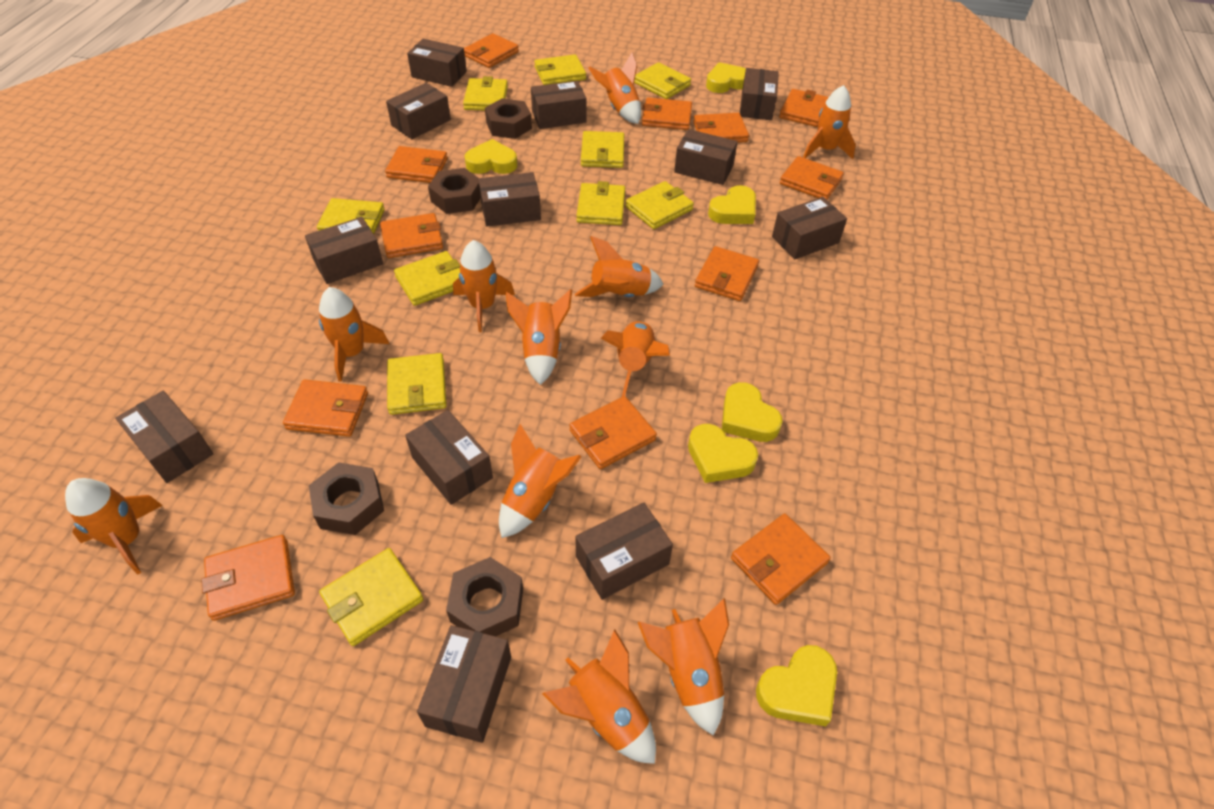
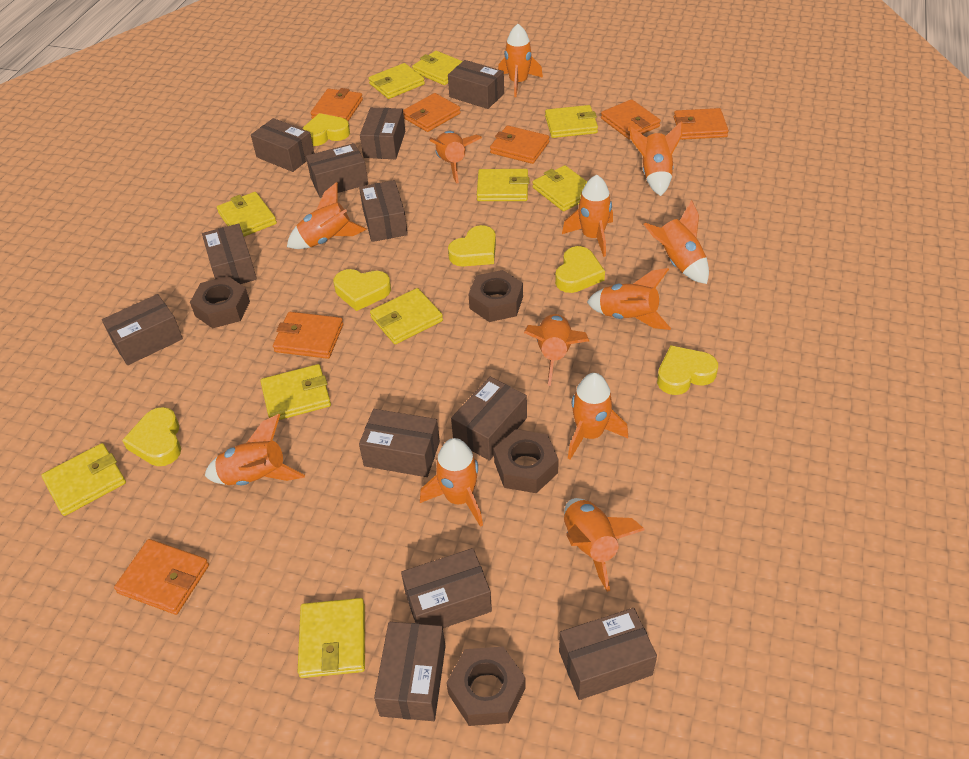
orange rocket: [65,478,163,575] [319,287,389,382] [453,240,515,332] [499,424,582,538] [506,289,572,385] [542,630,656,764] [575,236,663,297] [589,52,641,124] [601,321,670,397] [638,598,729,736] [803,85,856,159] = 11 -> [205,414,305,485] [287,182,367,249] [420,438,483,527] [429,131,482,183] [498,24,543,97] [524,314,589,386] [562,175,613,257] [564,498,645,592] [568,373,628,459] [587,268,671,330] [629,121,683,196] [643,200,709,284] = 12
orange wallet: [201,535,295,621] [283,379,368,437] [380,213,443,258] [385,146,448,183] [464,33,519,68] [569,396,657,469] [642,97,692,130] [693,113,749,143] [695,246,759,301] [731,514,831,605] [779,89,829,127] [780,156,844,200] = 12 -> [114,539,209,615] [273,312,343,359] [311,88,363,121] [403,93,461,132] [490,125,549,164] [601,99,661,140] [674,108,729,140] = 7

